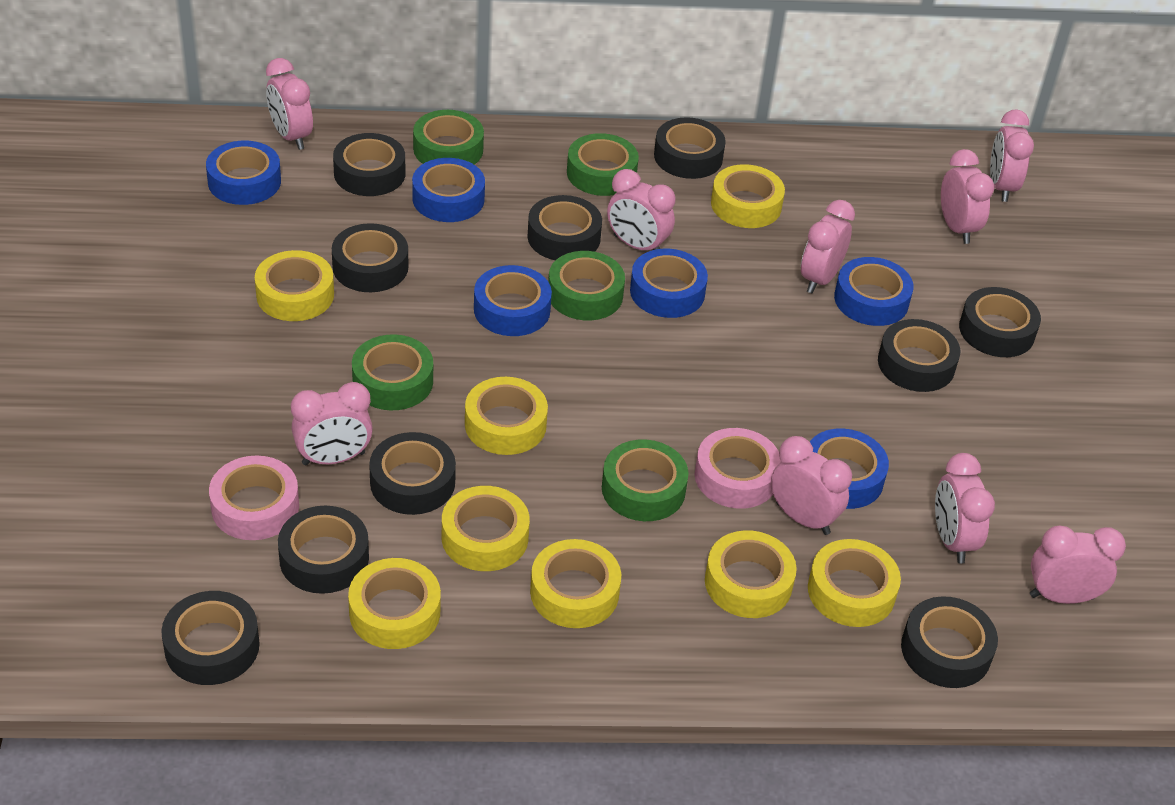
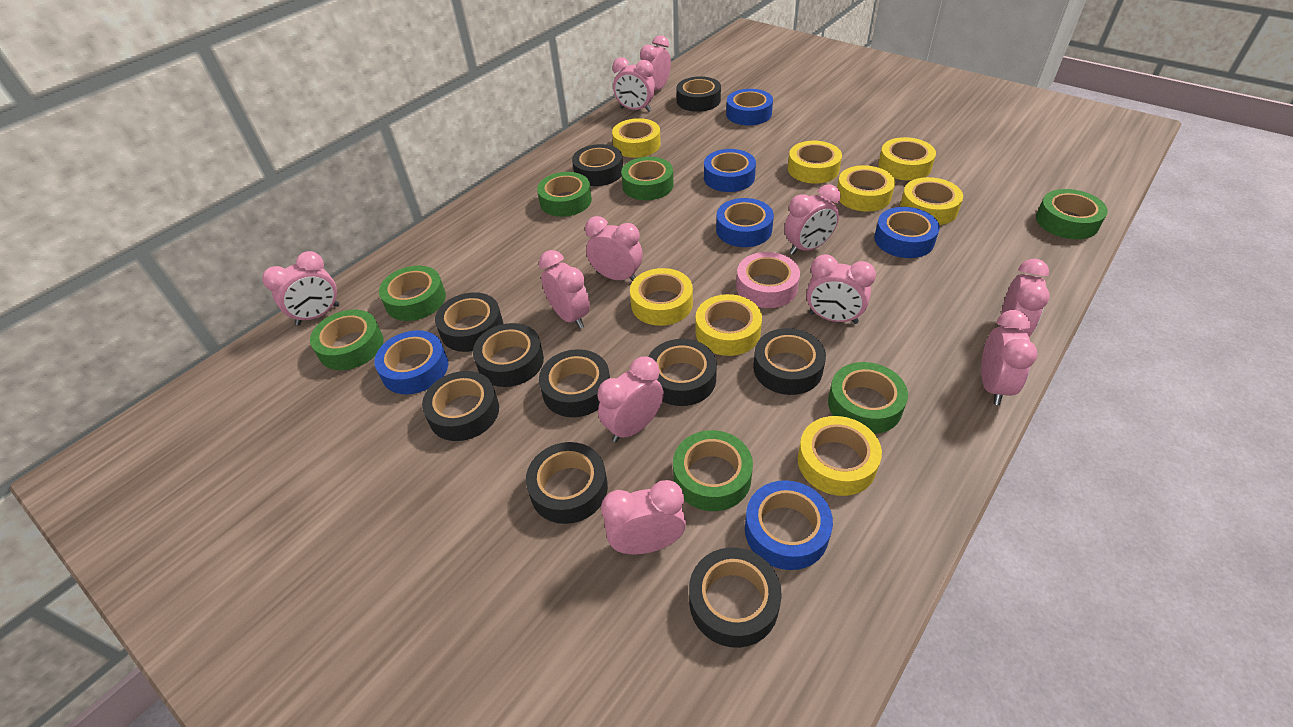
green tape: [352,334,433,410] [413,110,484,165] [548,251,625,320] [567,133,639,196] [602,440,688,521] = 5 -> [310,310,384,370] [379,266,446,321] [537,172,592,217] [621,157,674,200] [673,430,753,511] [828,362,908,434] [1036,189,1108,239] = 7
pink clock: [266,58,313,150] [291,382,373,465] [607,169,675,250] [771,436,852,535] [801,200,855,293] [935,453,995,564] [941,149,994,244] [990,109,1034,202] [1030,526,1126,604] = 9 -> [262,251,340,326] [539,250,590,329] [585,216,643,281] [597,357,664,442] [601,480,686,554] [612,58,655,112] [640,35,671,90] [784,184,841,255] [806,254,876,324] [981,310,1038,405] [1000,259,1050,337] = 11
pink tape: [209,456,299,540] [695,428,781,509] = 2 -> [736,252,800,308] = 1

